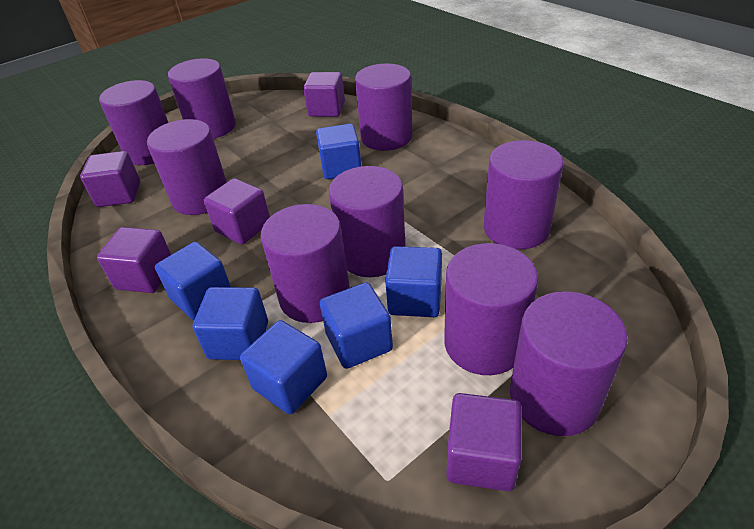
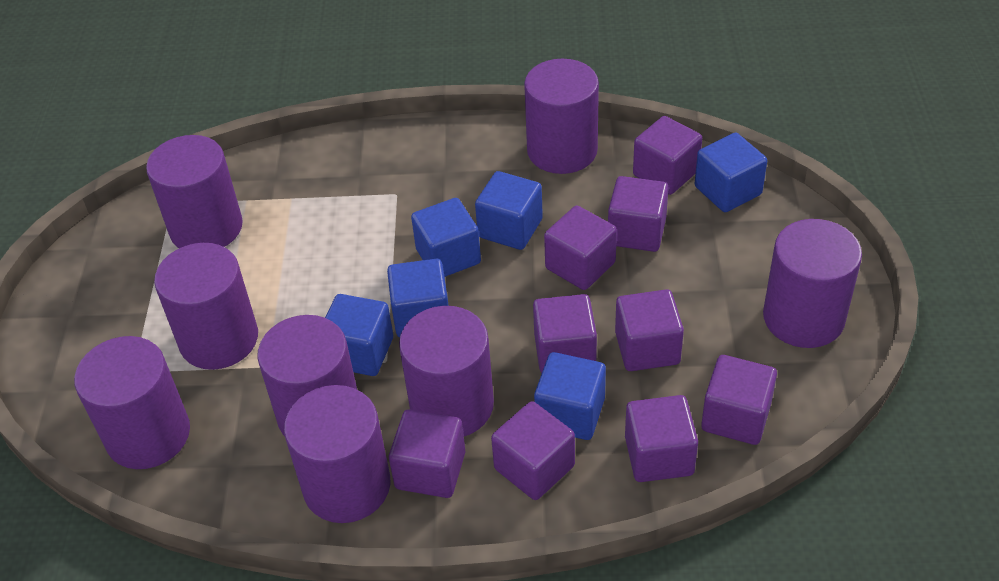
purple cube: [80,151,140,207] [97,227,171,293] [204,178,270,244] [303,72,345,117] [446,393,522,491] = 5 -> [389,409,465,498] [491,401,575,500] [533,294,597,373] [544,206,617,290] [608,176,669,252] [615,289,684,371] [625,395,698,482] [633,116,702,195] [701,355,777,445] = 9
purple cylinder: [99,80,168,165] [147,119,227,215] [168,58,236,139] [261,204,350,323] [329,166,405,277] [355,63,413,151] [444,243,539,375] [484,140,564,249] [510,291,628,436] = 9 -> [74,336,190,469] [146,135,243,248] [154,243,258,370] [257,315,357,436] [284,385,390,523] [399,306,494,436] [524,59,599,174] [763,219,862,348] = 8

